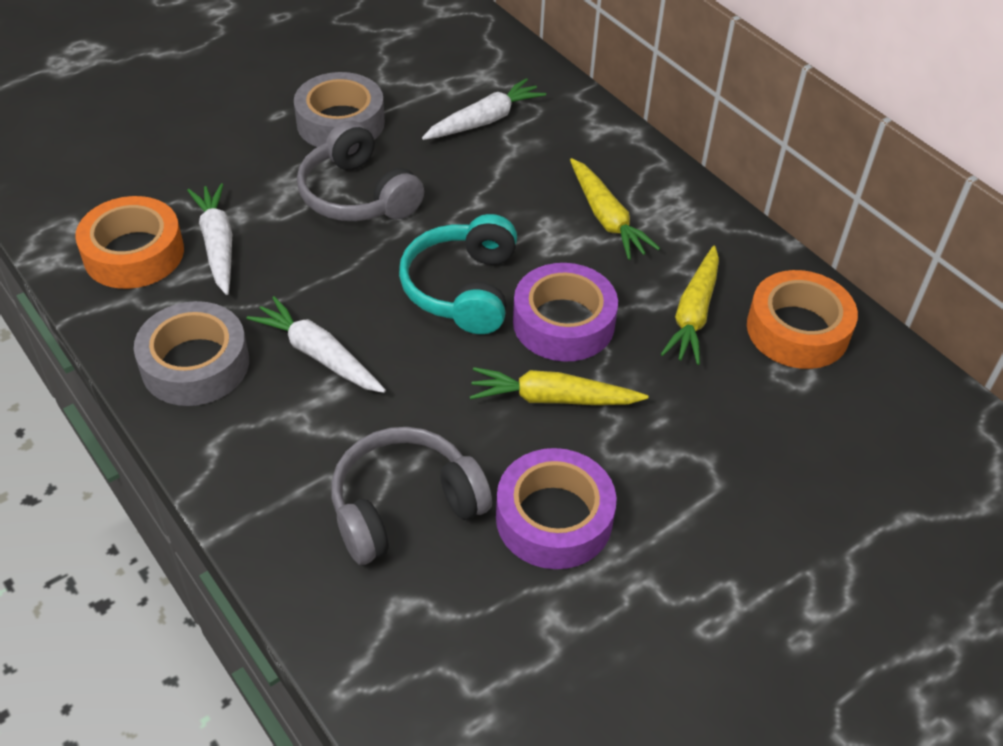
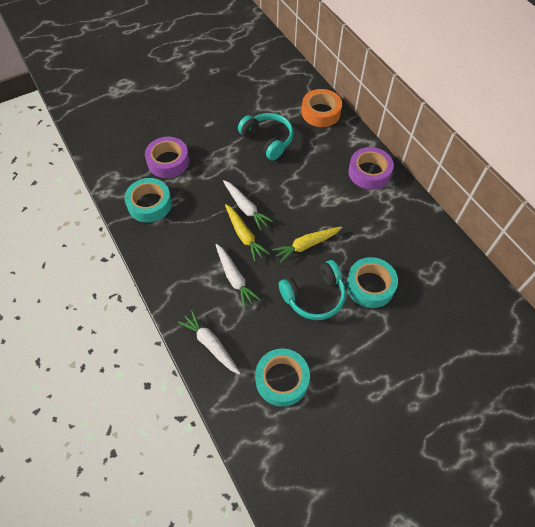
grey headphones: [297,121,424,221] [331,427,492,565] = 2 -> none = 0
grey tape: [134,301,249,406] [294,72,385,147] = 2 -> none = 0
orange tape: [75,196,184,289] [747,270,858,369] = 2 -> [302,89,342,127] = 1
turquoise headphones: [399,214,517,334] = 1 -> [238,113,294,160] [279,260,346,320] = 2
turquoise tape: none = 0 -> [124,178,172,223] [255,349,310,407] [346,257,398,308] = 3
yellow carrot: [470,367,648,405] [570,158,660,260] [661,246,719,365] = 3 -> [225,204,270,262] [272,227,342,263] = 2

